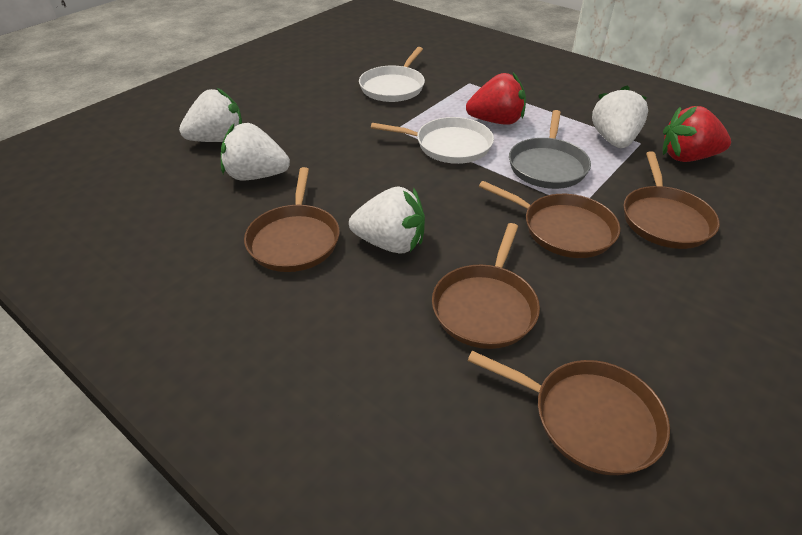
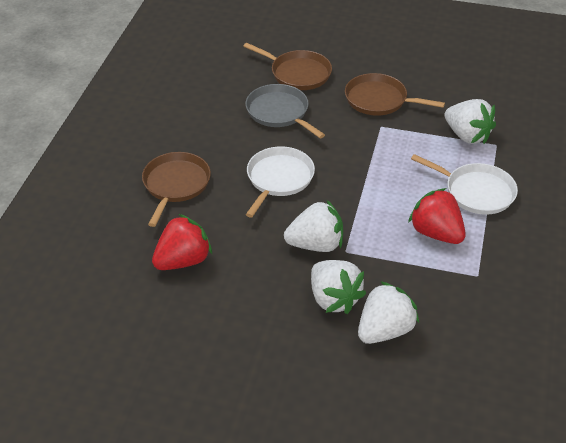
brown pan: [244,167,340,272] [432,223,540,349] [467,351,670,475] [479,181,620,258] [623,151,720,249] = 5 -> [142,152,211,227] [243,43,332,90] [345,73,445,116] = 3

